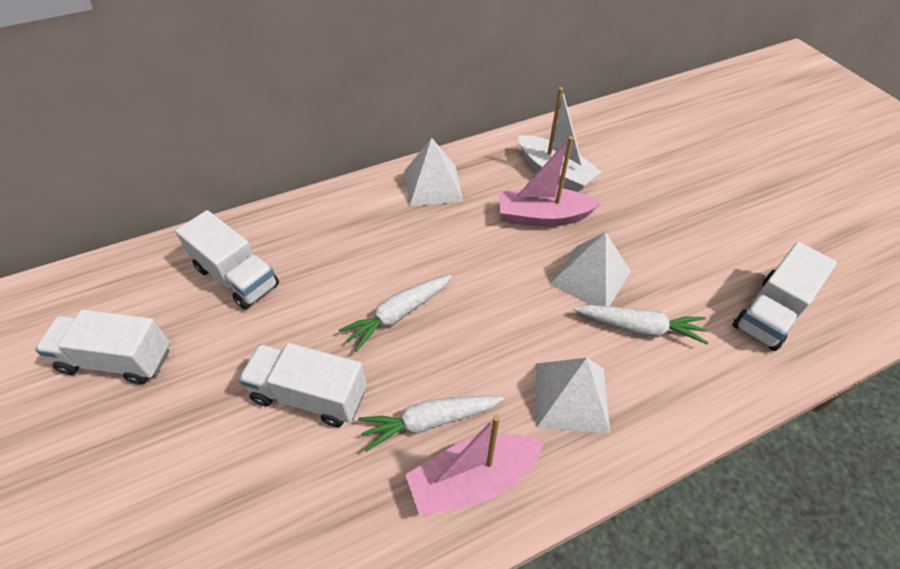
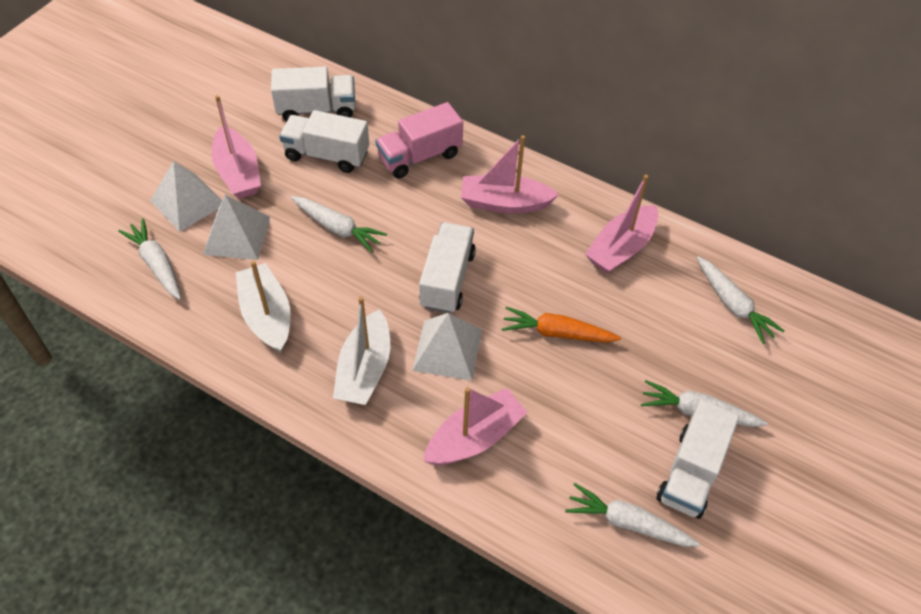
orange carrot: none = 0 -> [502,307,621,342] = 1
pink boat: [405,415,544,516] [499,136,601,227] = 2 -> [212,95,261,199] [423,387,528,465] [461,135,559,214] [585,175,658,274] = 4
pink truck: none = 0 -> [375,102,463,178] = 1
white boat: [518,87,601,192] = 1 -> [235,261,291,353] [333,297,390,405] = 2
white carrot: [339,275,452,352] [358,396,504,452] [574,305,708,344] = 3 -> [118,218,181,300] [291,196,387,253] [565,483,701,547] [641,380,768,427] [697,256,784,344] = 5

